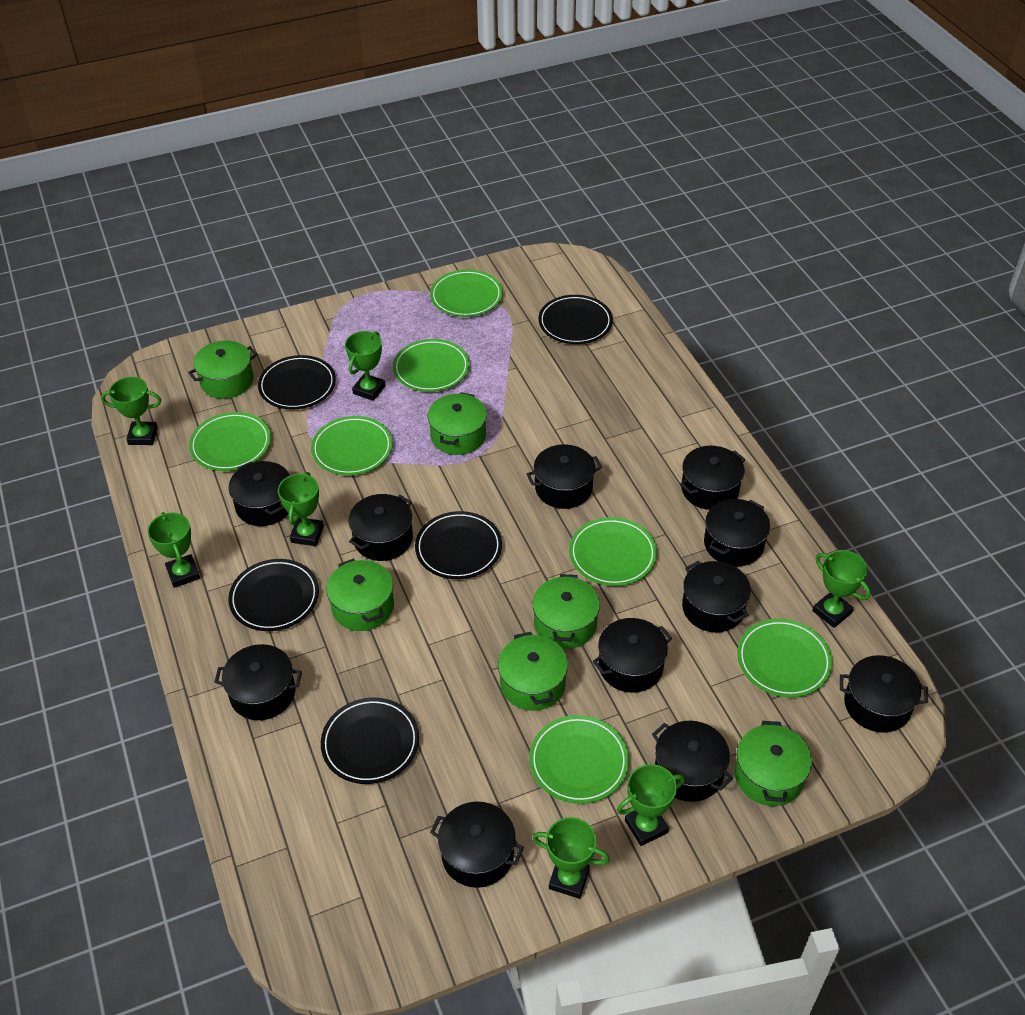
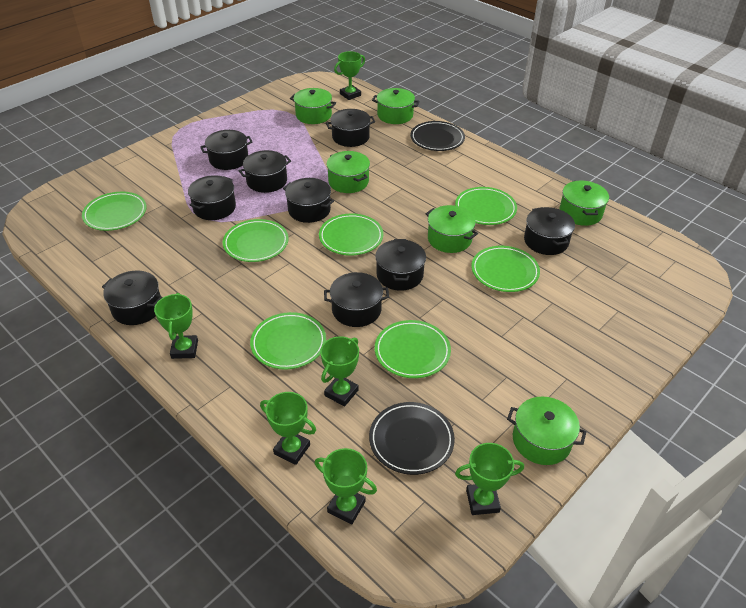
black plate: [228,559,319,631] [258,355,336,410] [321,697,419,784] [415,511,502,579] [539,295,613,344] = 5 -> [369,402,455,475] [410,121,465,151] = 2
black pot: [214,644,302,720] [229,461,290,526] [349,494,413,561] [430,802,524,888] [527,444,602,509] [593,618,672,693] [652,721,733,802] [680,446,746,510] [682,561,751,632] [704,499,770,566] [840,655,928,733] = 11 -> [102,271,163,325] [188,175,236,220] [200,130,253,170] [239,150,291,193] [283,178,334,223] [324,272,389,327] [326,109,375,147] [375,239,426,291] [524,207,575,255] = 9
green trophy: [101,377,161,445] [147,512,200,588] [278,472,324,546] [345,331,385,401] [533,817,610,899] [617,764,684,846] [812,550,871,628] = 7 -> [154,293,198,359] [260,392,316,465] [315,448,377,524] [320,336,359,407] [334,51,365,100] [455,443,524,515] = 6

